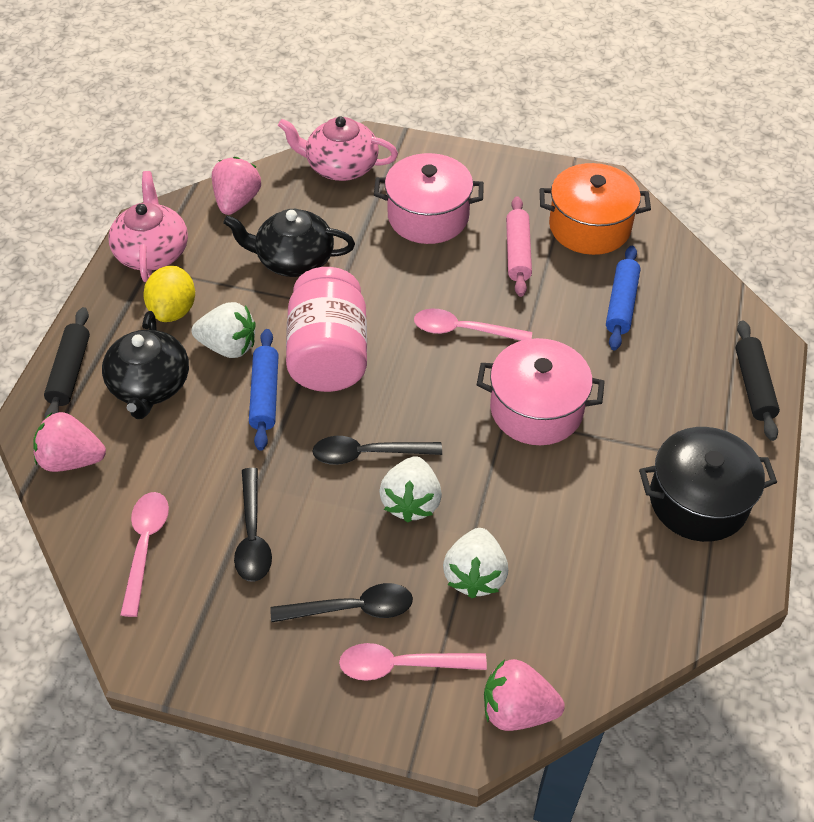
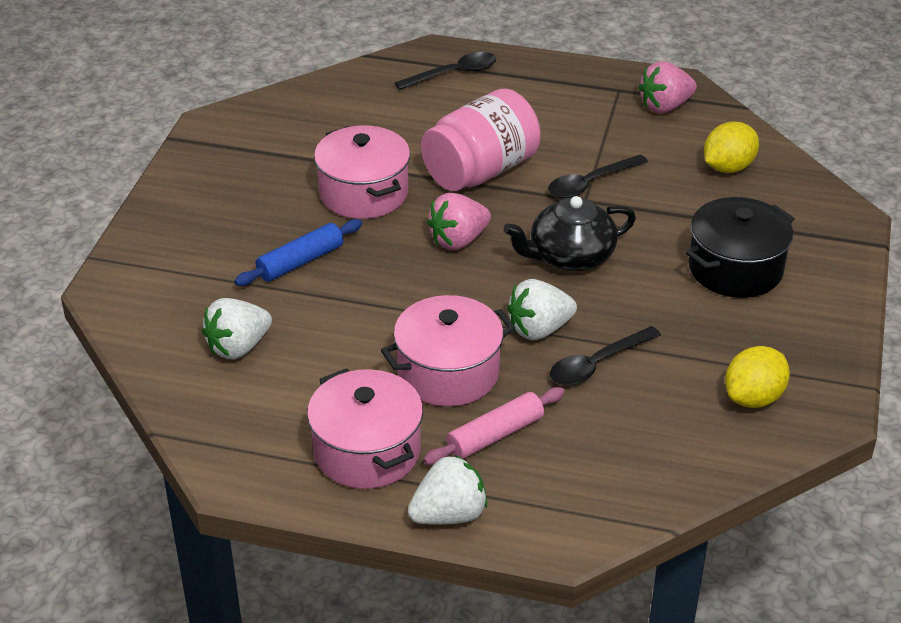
black rolling pin: [44,307,90,418] [735,320,780,441] = 2 -> none = 0
black teapot: [102,311,189,419] [223,209,355,277] = 2 -> [504,196,636,271] = 1
blue rolling pin: [249,329,279,451] [606,246,640,350] = 2 -> [234,219,362,286] = 1
orange pot: [539,163,651,255] = 1 -> none = 0
pink pot: [374,153,484,244] [477,338,605,445] = 2 -> [307,368,423,489] [314,126,410,219] [381,295,515,407] = 3
pink spoon: [120,492,169,617] [339,643,487,681] [414,309,532,341] = 3 -> none = 0
pink strawberry: [33,412,106,472] [212,157,261,215] [484,659,565,731] = 3 -> [427,193,491,250] [638,61,697,113] = 2
pink teapot: [108,171,188,282] [278,116,398,181] = 2 -> none = 0
yellow lemon: [144,266,195,322] = 1 -> [704,122,759,173] [725,346,790,408] = 2

